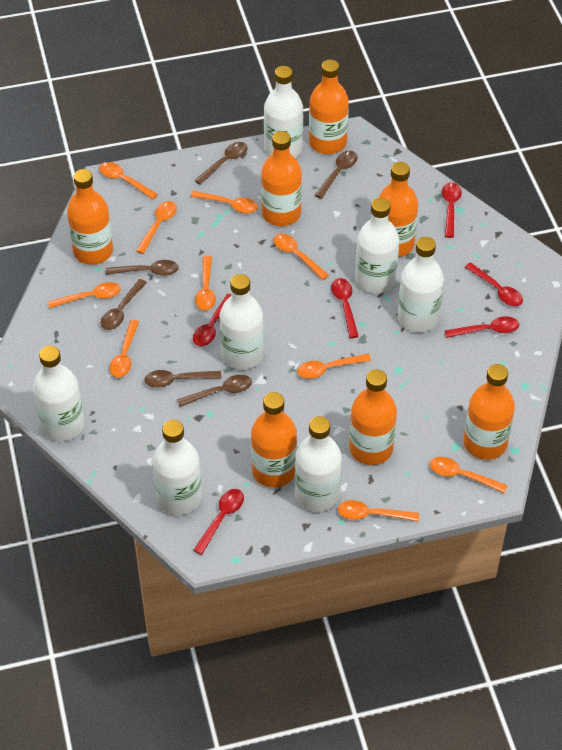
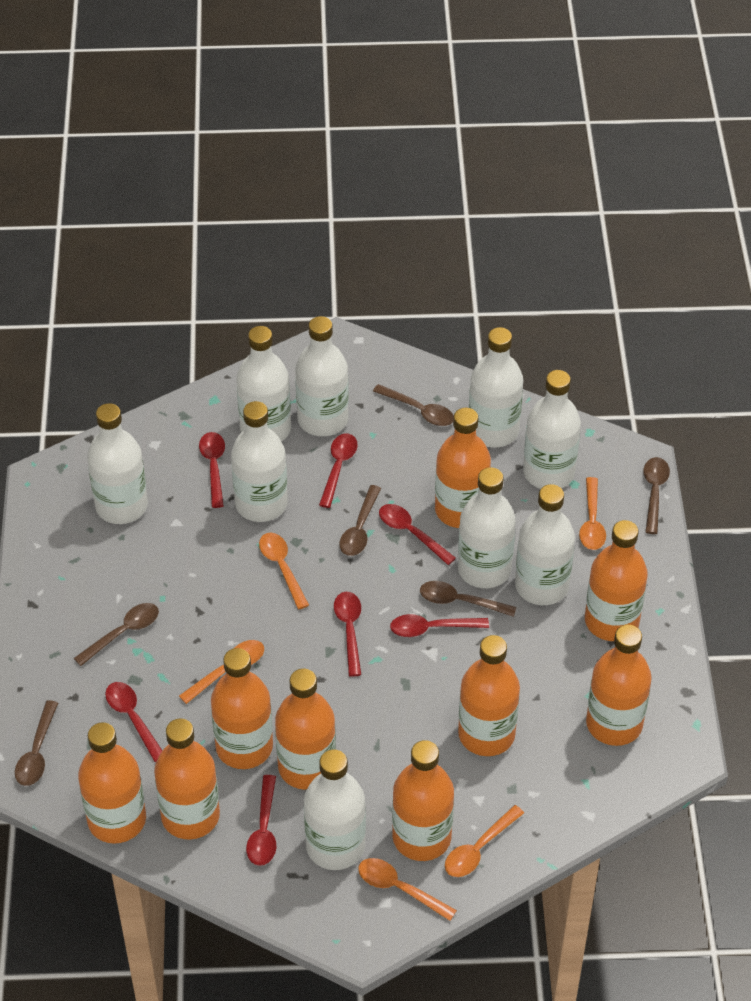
orange bottle: [67,169,113,265] [251,392,297,488] [261,131,302,226] [309,59,349,154] [349,369,397,465] [378,162,418,257] [464,364,515,460] = 7 -> [78,723,146,844] [154,719,220,839] [211,648,273,769] [275,669,336,790] [392,740,454,861] [435,408,491,528] [458,635,520,756] [585,520,648,641] [586,625,652,746] = 9
orange spoon: [48,282,121,309] [99,162,158,199] [109,320,139,378] [136,201,177,254] [190,191,258,214] [195,256,216,311] [273,234,329,280] [297,354,371,379] [338,500,419,522] [430,457,508,493] = 10 -> [179,640,264,704] [259,533,309,609] [358,858,457,921] [445,805,524,877] [579,477,606,550] = 5
red spoon: [193,294,232,346] [193,489,244,555] [331,278,359,338] [442,182,462,238] [445,316,519,338] [465,263,523,306] = 6 -> [105,682,162,762] [199,432,225,508] [246,775,276,866] [319,433,358,508] [334,592,361,677] [379,504,456,565] [390,614,489,637] = 7
white bottle: [33,346,84,441] [153,420,202,515] [220,274,264,370] [264,66,303,157] [295,416,342,512] [355,198,399,293] [398,237,444,332] = 7 -> [87,403,148,524] [231,401,288,522] [237,326,291,441] [295,316,349,436] [304,749,366,870] [458,467,516,588] [469,327,523,448] [515,484,575,605] [523,370,581,489] = 9

